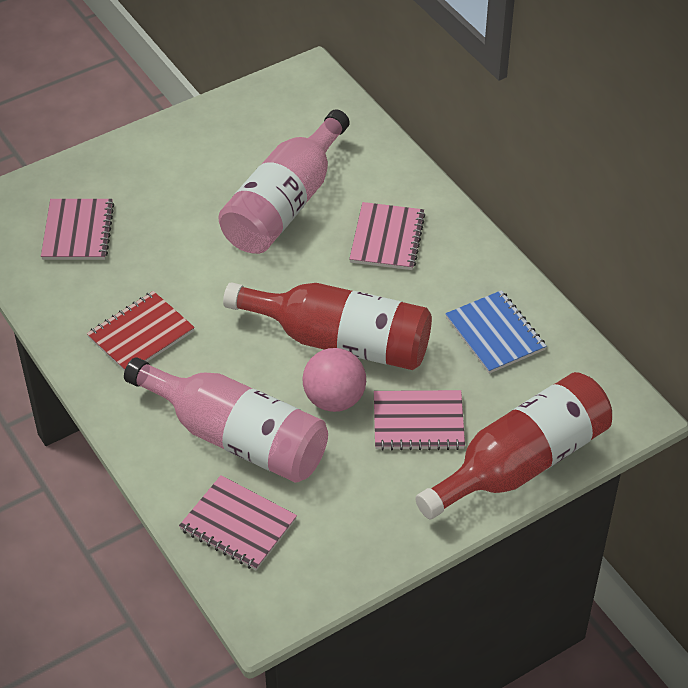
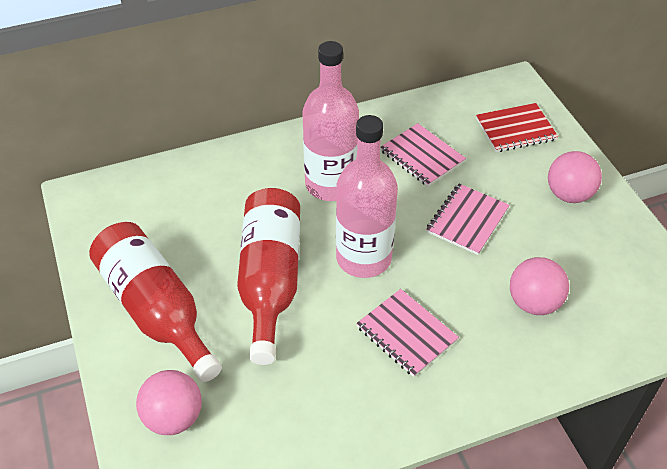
blue notebook: [445,290,547,374] = 1 -> none = 0
pink ball: [302,348,366,412] = 1 -> [136,370,202,435] [510,257,569,315] [548,151,602,203] = 3
pink notebook: [41,199,114,260] [179,475,297,570] [349,202,425,270] [374,390,465,451] = 4 -> [356,289,459,377] [380,123,466,187] [426,184,510,255] = 3

